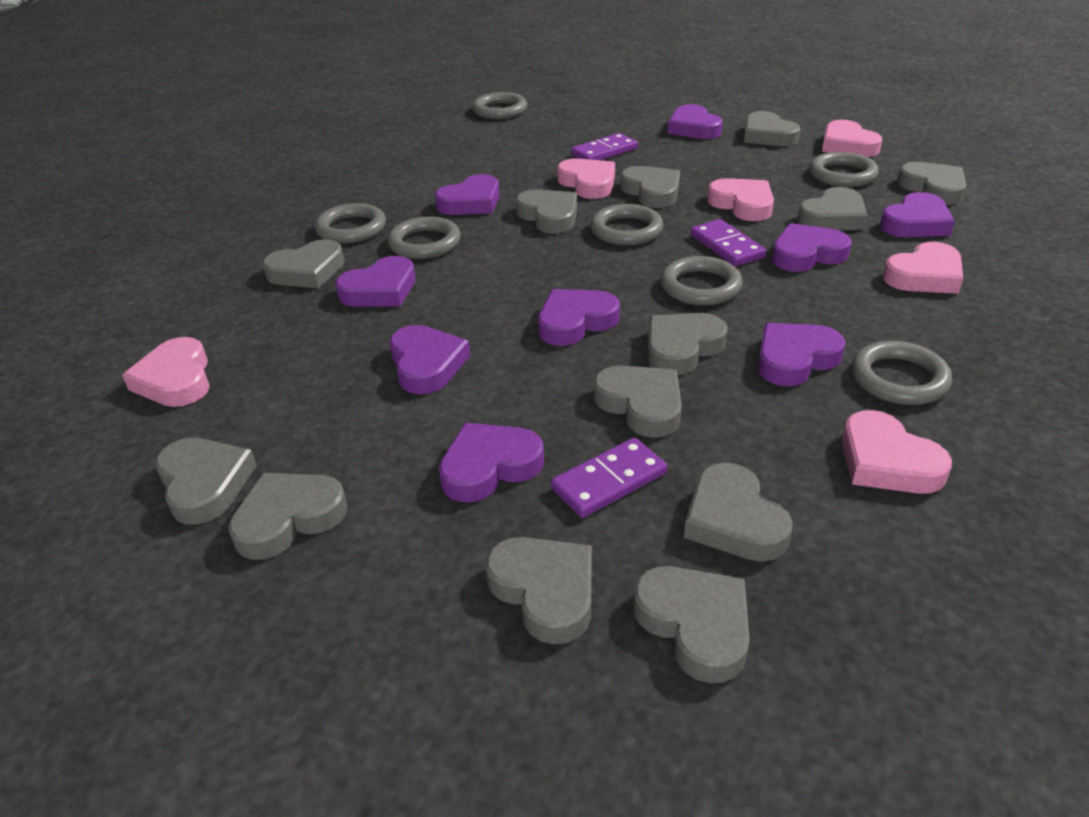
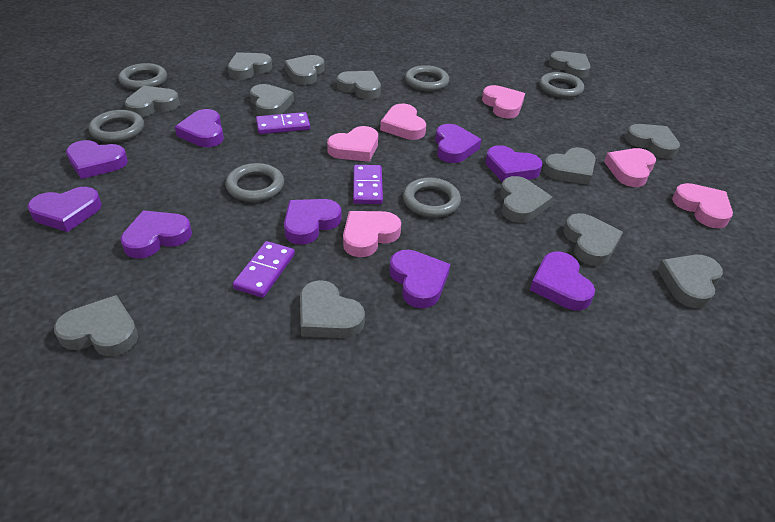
grey ring: [315,203,386,244] [387,217,461,259] [472,92,527,119] [590,204,663,246] [661,256,743,306] [809,152,879,187] [851,341,952,405] = 7 -> [89,110,144,142] [118,63,167,90] [225,163,284,202] [403,177,461,218] [405,65,449,91] [539,72,584,98] = 6

